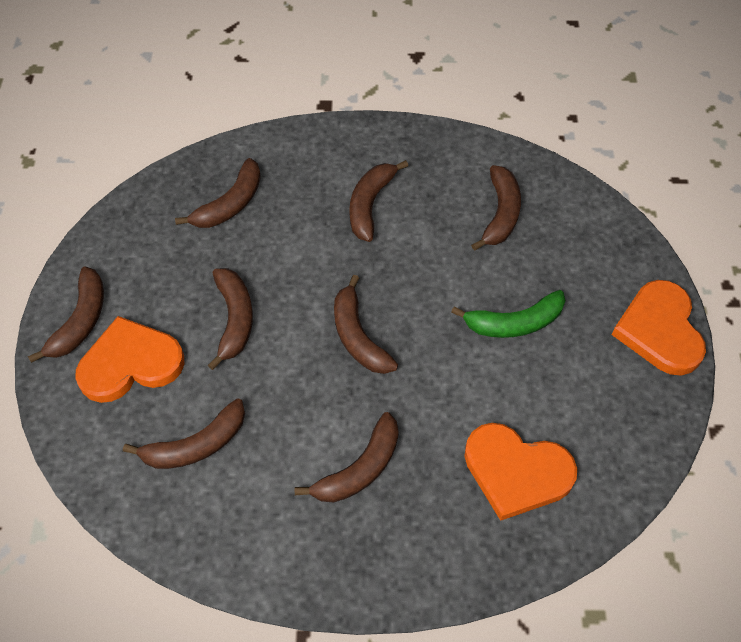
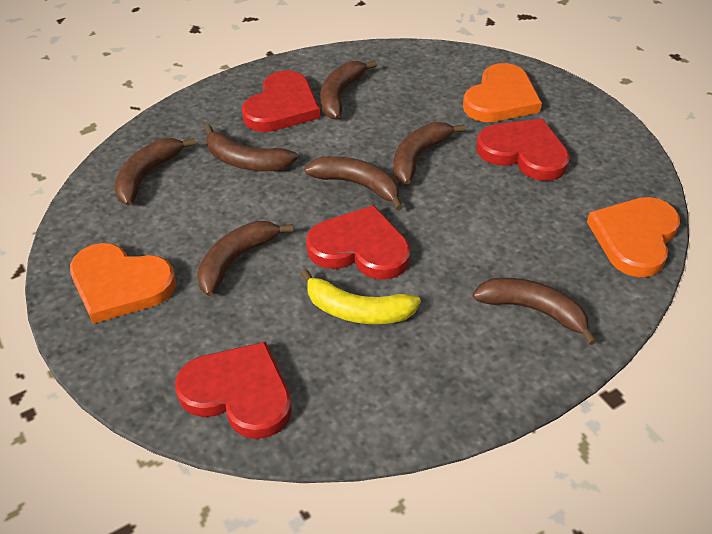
brown banana: [28,267,104,363] [123,399,245,469] [175,158,261,228] [208,268,253,370] [295,412,399,503] [334,275,398,374] [349,160,408,242] [471,165,521,251] = 8 -> [114,138,196,205] [197,221,293,296] [205,124,298,171] [305,156,403,210] [320,60,377,119] [393,122,466,184] [473,278,597,345] = 7
green banana: [451,290,566,338] = 1 -> none = 0
red heart: none = 0 -> [175,342,292,439] [242,70,320,132] [306,205,410,280] [476,119,570,181] = 4
yellow banana: none = 0 -> [300,268,421,324] = 1

